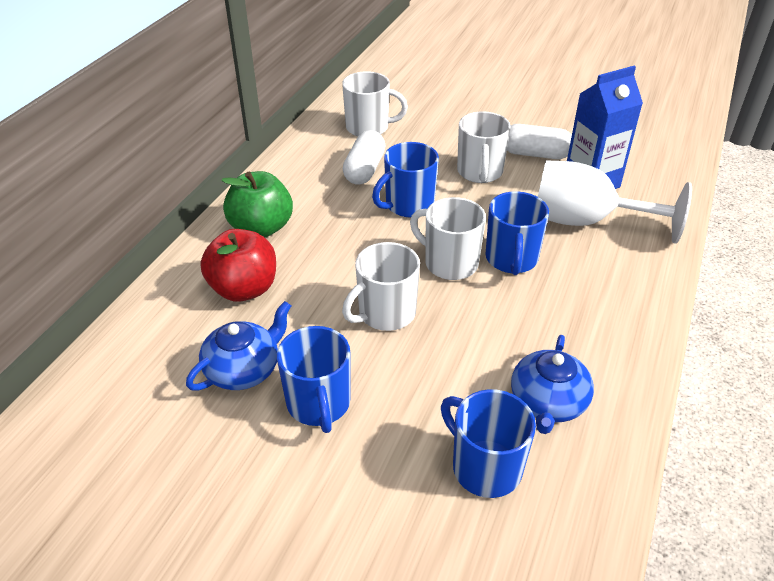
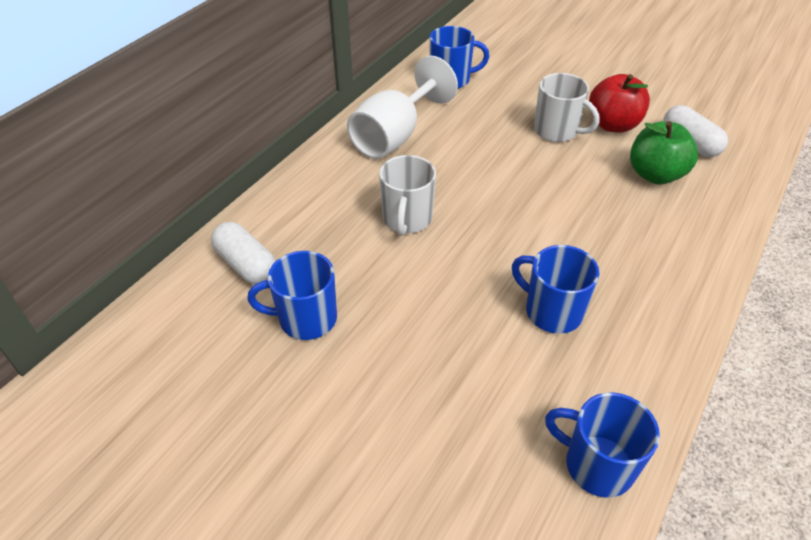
blue carton: [567,66,643,189] = 1 -> none = 0
blue teapot: [186,301,291,391] [511,335,594,434] = 2 -> none = 0
white mug: [342,71,408,137] [342,242,420,331] [410,197,486,280] [457,111,511,183] = 4 -> [379,155,436,236] [534,73,600,142] = 2

